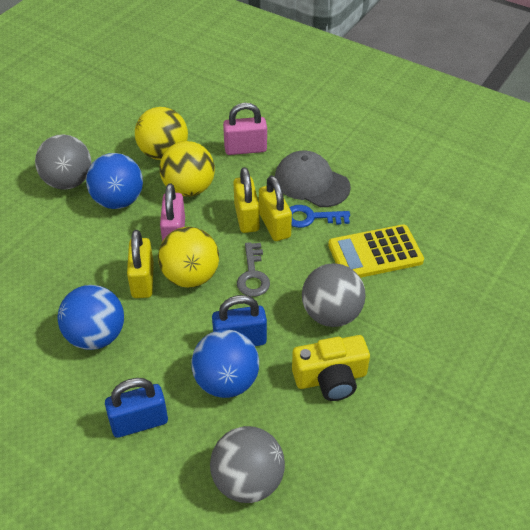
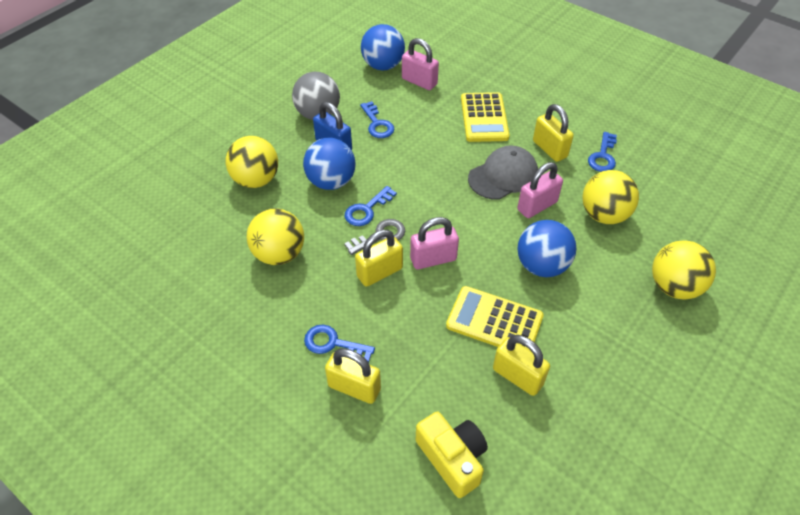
blue key: [289,205,350,228] = 1 -> [304,325,375,362] [345,186,397,226] [360,101,394,138] [588,132,617,172] = 4
blue padlock: [105,378,168,438] [212,295,267,346] = 2 -> [313,102,352,150] = 1
grey ball: [35,134,92,190] [210,426,285,503] [302,263,366,327] = 3 -> [292,72,340,120] = 1
pink padlock: [160,184,185,241] [223,103,267,155] = 2 -> [402,38,439,90] [410,217,459,269] [517,162,563,218] = 3
yellow ball: [135,107,188,160] [158,227,219,288] [159,141,215,197] = 3 -> [226,136,278,188] [247,208,304,265] [582,170,639,224] [652,240,716,299] = 4
yellow calculator: [328,224,424,278] = 1 -> [446,286,544,350] [461,92,510,142] = 2
yellow padlock: [127,230,154,298] [233,167,260,233] [259,175,292,241] = 3 -> [325,348,381,404] [355,230,403,287] [493,335,550,396] [533,104,574,162] = 4

